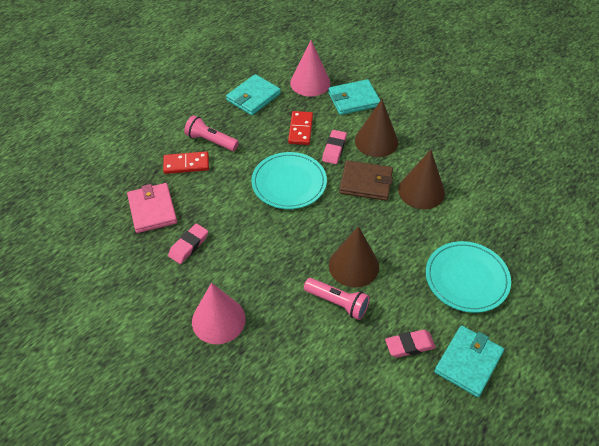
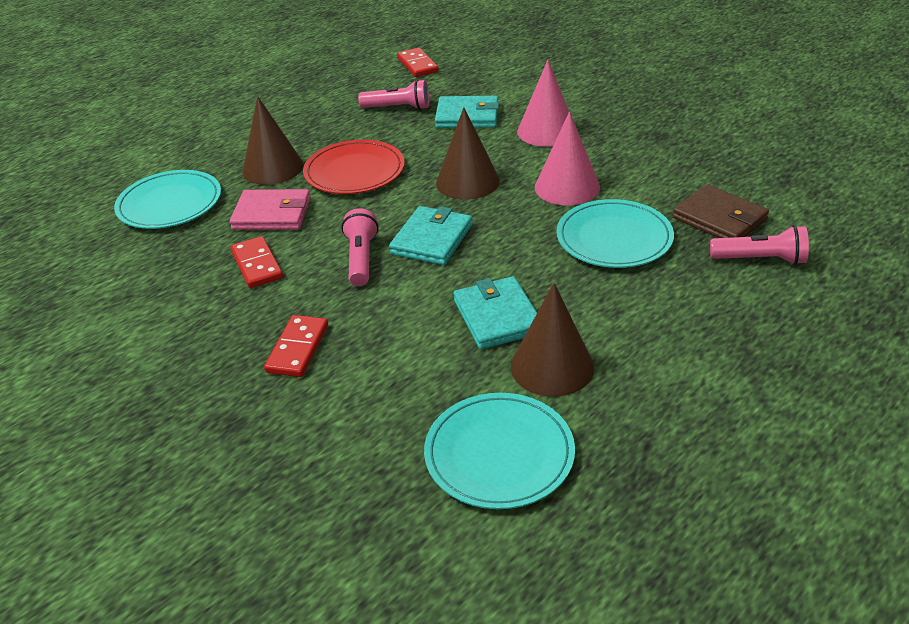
pink eraser: [168,224,208,264] [322,130,347,164] [385,330,436,358] = 3 -> none = 0
pink flashlight: [184,115,239,151] [304,278,370,320] = 2 -> [341,208,379,286] [358,79,429,110] [710,225,809,265] = 3
red domino: [163,151,209,174] [288,111,313,145] = 2 -> [231,236,283,288] [264,315,328,377] [397,48,439,77] = 3
red plate: none = 0 -> [303,140,405,194] = 1
turquoise plate: [251,152,327,209] [426,241,511,313] = 2 -> [114,170,221,229] [424,393,575,509] [556,199,674,268] = 3

